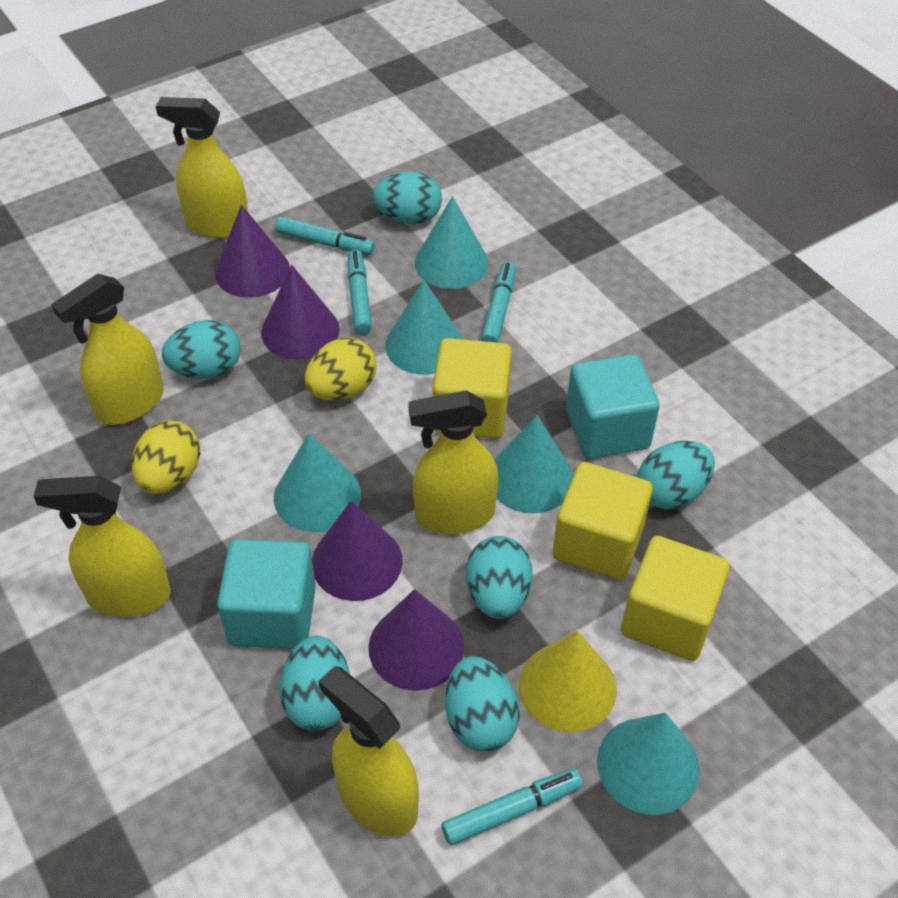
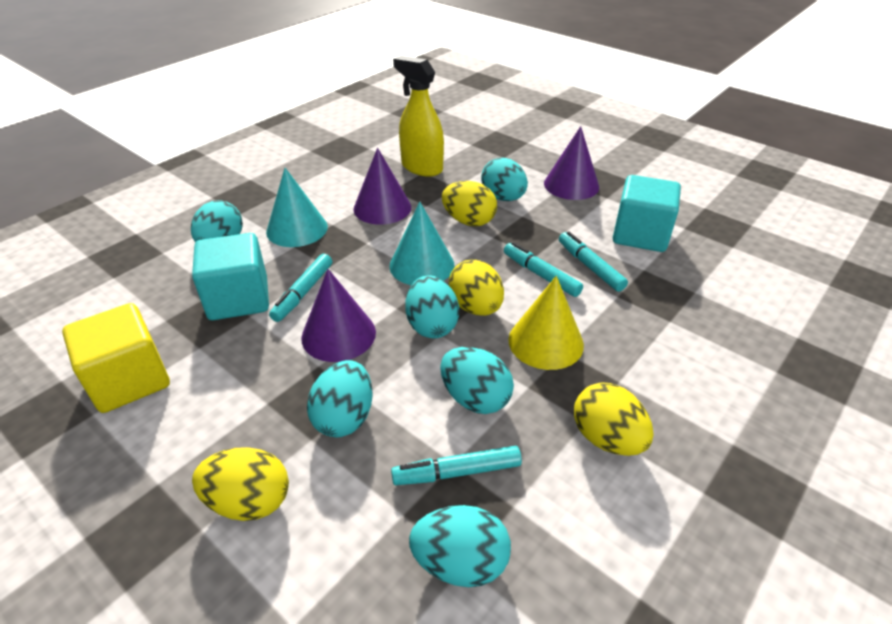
purple cone: [215,205,290,298] [261,265,339,360] [312,501,403,601] [368,589,464,691] = 4 -> [301,269,376,362] [353,148,411,225] [544,126,599,200] = 3
turquoise cone: [274,433,361,532] [385,280,463,375] [415,196,489,289] [494,415,573,514] [597,713,700,815] = 5 -> [266,168,328,247] [389,202,454,285] = 2
yellow cube: [433,338,512,439] [553,462,653,580] [621,536,730,661] = 3 -> [62,303,170,413] = 1
yellow egg: [131,421,200,494] [304,338,377,400] = 2 -> [192,447,289,521] [442,181,497,227] [449,260,504,316] [574,382,654,456] = 4
yellow spray bottle: [33,476,171,617] [51,274,164,425] [156,97,248,238] [318,666,419,837] [408,391,498,534] = 5 -> [393,56,444,177] = 1

